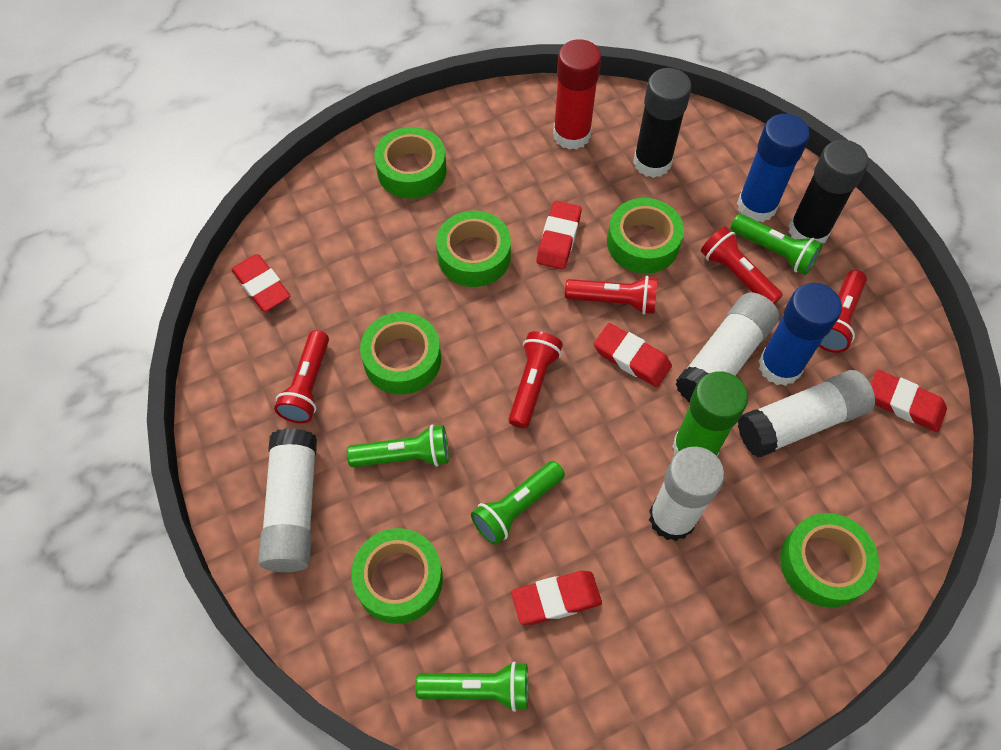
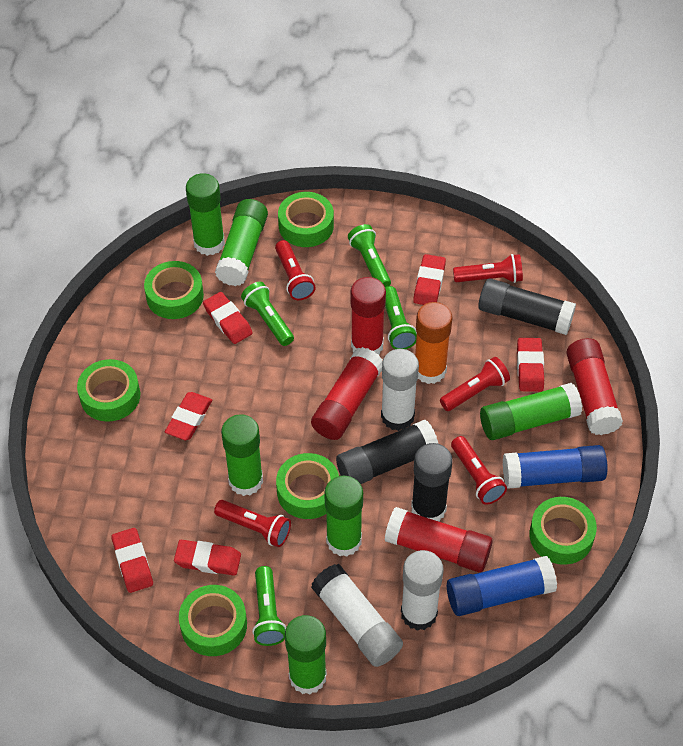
black glue stick: [633,68,692,178] [789,140,868,243] = 2 -> [336,420,438,484] [411,443,453,521] [478,278,576,335] = 3
green glue stick: [672,371,748,457] = 1 -> [186,173,225,256] [215,199,268,286] [221,414,263,496] [285,615,327,695] [324,476,363,557] [480,383,582,440] = 6
orange glue stick: none = 0 -> [415,302,452,384] = 1
red eraser: [231,254,290,312] [511,571,602,625] [537,201,582,270] [594,323,672,387] [871,370,947,432] = 5 -> [111,528,153,593] [165,392,212,440] [174,540,241,576] [203,292,253,344] [413,254,446,305] [517,338,544,392] = 6
red glue stick: [553,39,601,150] = 1 -> [311,347,383,440] [350,277,386,355] [385,507,493,572] [566,338,623,435] = 4
white glue stick: [258,428,317,572] [649,447,725,541] [675,292,779,402] [738,370,875,458] = 4 -> [311,564,403,667] [381,349,419,431] [401,550,443,631] = 3

